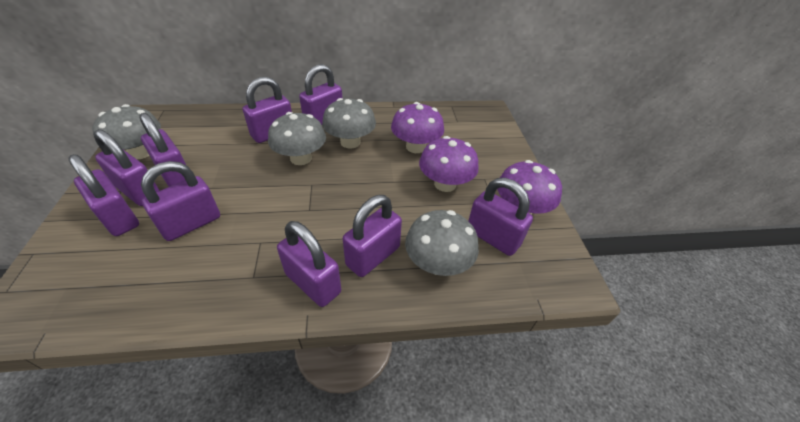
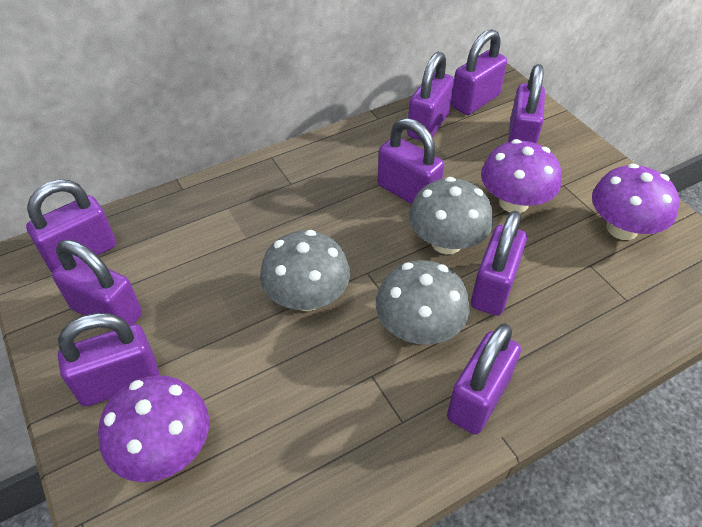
grey mushroom: [92,104,161,159] [268,112,326,165] [322,98,376,149] [405,210,479,276] = 4 -> [260,230,350,311] [376,260,470,345] [409,177,493,254] = 3

